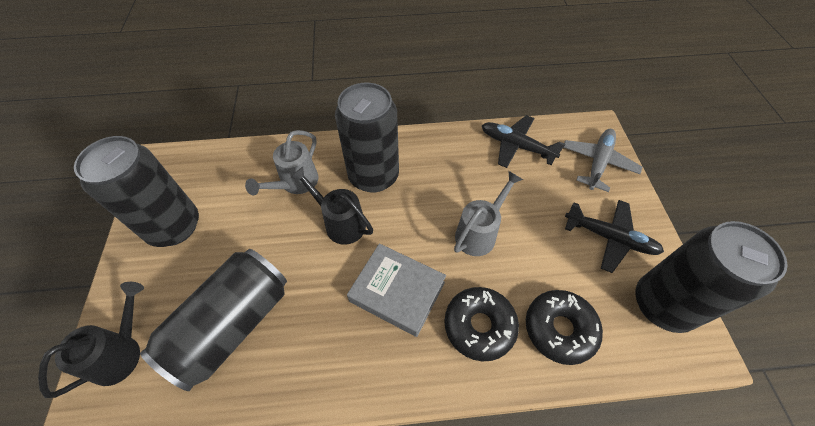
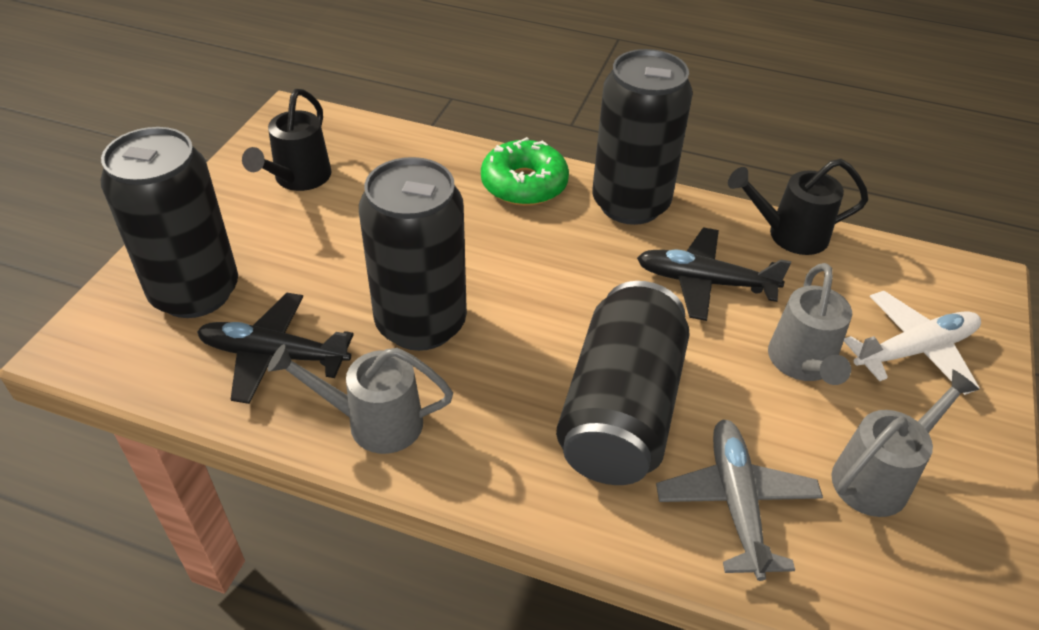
black donut: [444,287,519,362] [526,290,603,365] = 2 -> none = 0
green donut: none = 0 -> [481,137,569,206] = 1
grey book: [347,243,446,337] = 1 -> none = 0
grey watering can: [245,130,319,195] [454,171,523,256] = 2 -> [268,344,453,454] [768,263,852,385] [831,369,979,517] = 3
white plane: none = 0 -> [844,291,981,395] = 1

